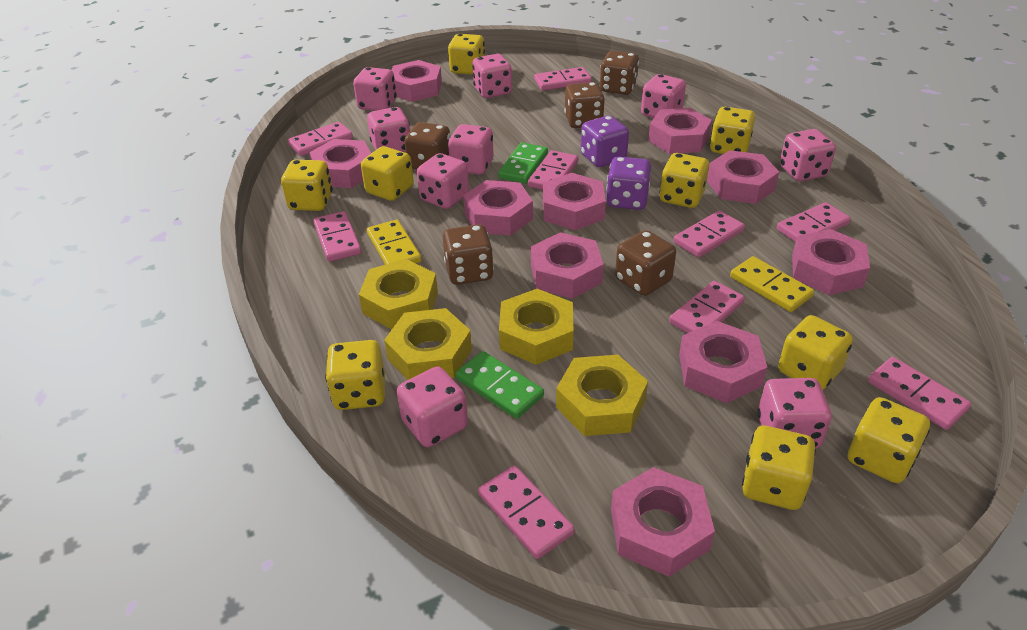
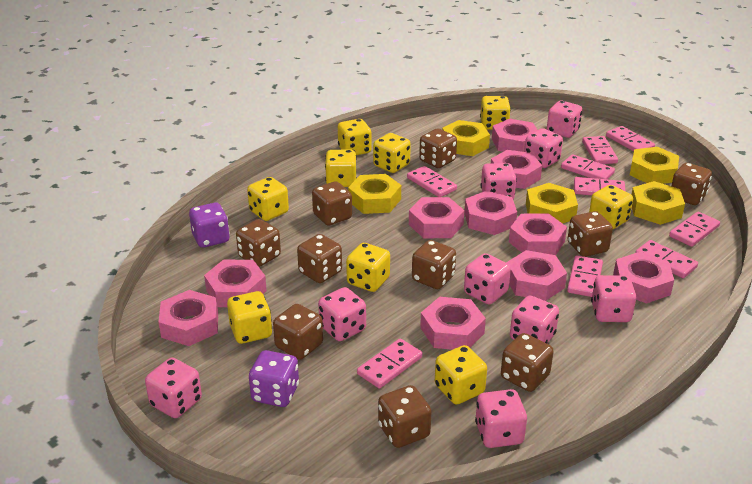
brown dice: [404,122,450,169] [443,224,494,285] [564,82,605,128] [600,51,639,95] [615,230,676,296] = 5 -> [236,219,281,267] [273,304,323,359] [297,234,342,283] [312,181,352,226] [378,385,432,448] [412,240,456,289] [419,128,457,168] [501,333,554,392] [568,211,613,257] [672,163,712,205] = 10
green domino: [456,351,544,419] [498,142,548,183] = 2 -> none = 0
yellow domino: [367,220,422,265] [730,256,814,312] = 2 -> none = 0
yellow nut: [359,259,438,330] [384,308,472,380] [499,289,574,365] [556,355,648,436] = 4 -> [348,174,401,214] [442,120,490,156] [526,183,578,224] [630,147,679,184] [631,181,685,225] = 5

